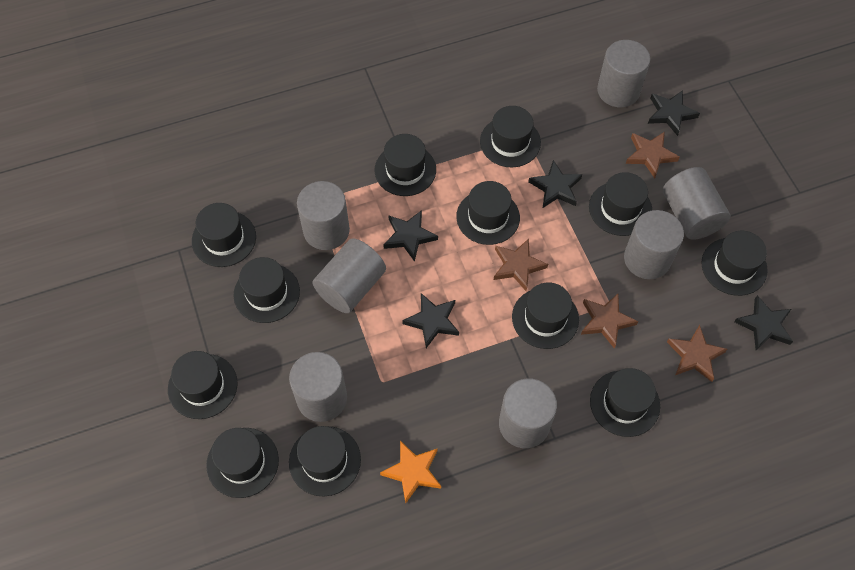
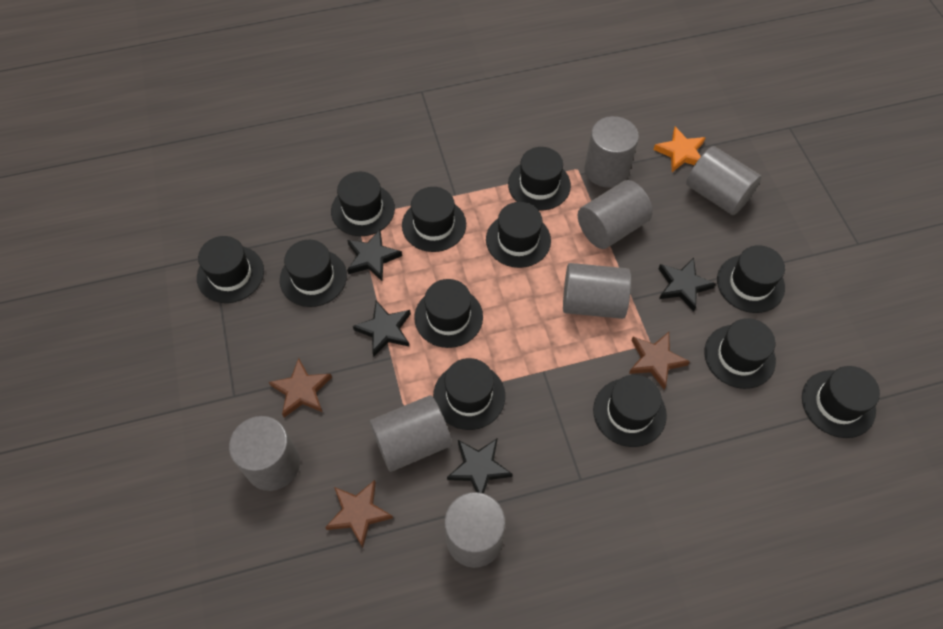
black star: [383,210,438,262] [402,293,459,348] [528,160,582,208] [648,90,700,136] [734,295,793,350] = 5 -> [347,230,402,281] [353,301,411,357] [447,438,512,493] [658,258,716,311] = 4
brown star: [494,238,548,291] [581,294,638,349] [626,132,680,178] [667,325,727,382] = 4 -> [269,358,332,417] [325,480,393,548] [629,332,690,389] = 3

